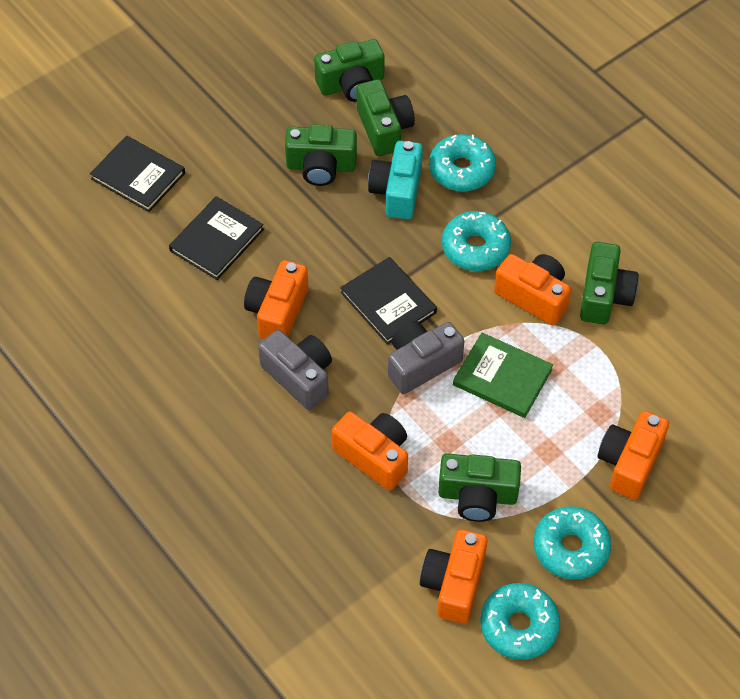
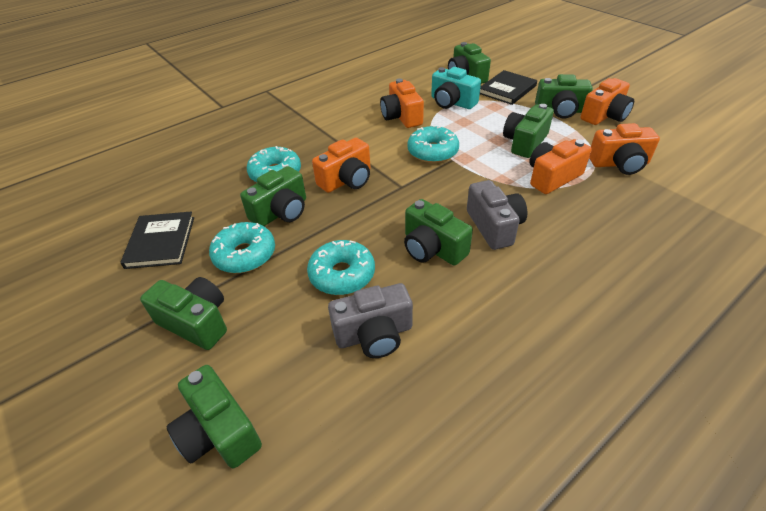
black book: [90,136,185,212] [169,196,264,280] [340,257,437,345] = 3 -> [120,211,194,269] [480,70,537,105] = 2
green book: [453,333,553,418] = 1 -> none = 0
green camera: [285,124,357,186] [314,39,385,102] [357,79,415,156] [438,453,521,522] [580,242,639,325] = 5 -> [140,277,227,350] [167,365,262,468] [240,166,306,226] [404,199,473,266] [448,42,491,84] [503,104,554,158] [535,74,593,119] = 7

